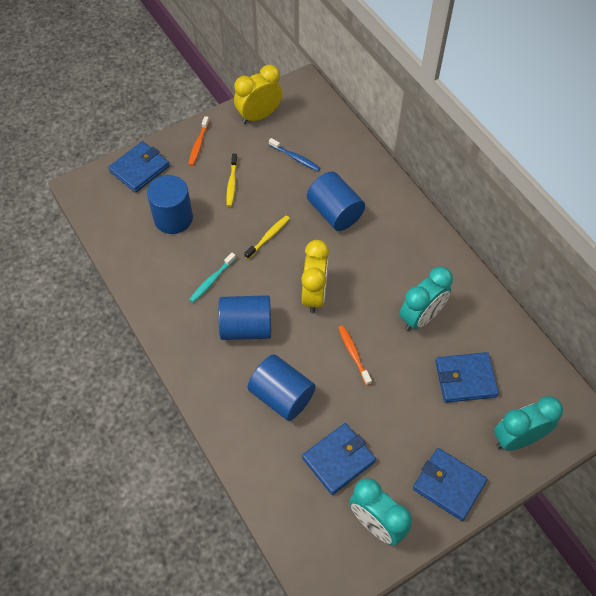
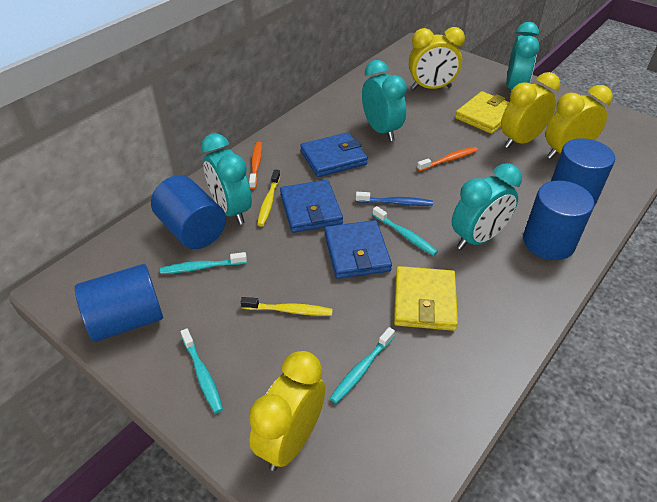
blue wallet: [108,141,170,193] [302,423,376,495] [413,448,487,521] [435,352,499,403] = 4 -> [280,180,343,233] [300,132,368,177] [325,220,392,279] = 3
turquoise clock: [349,478,412,546] [400,267,453,331] [494,396,563,451] = 3 -> [201,133,252,225] [362,60,407,141] [452,163,522,250] [506,22,539,89] = 4
turquoise toothbrush: [189,253,236,302] = 1 -> [160,252,247,274] [181,328,223,413] [330,327,395,403] [372,206,438,256] = 4
yellow clock: [234,65,282,124] [301,240,329,313] = 2 -> [249,351,325,471] [409,27,465,90] [501,72,560,148] [545,85,613,159] = 4
yellow wallet: none = 0 -> [394,266,458,331] [455,91,509,134] = 2

